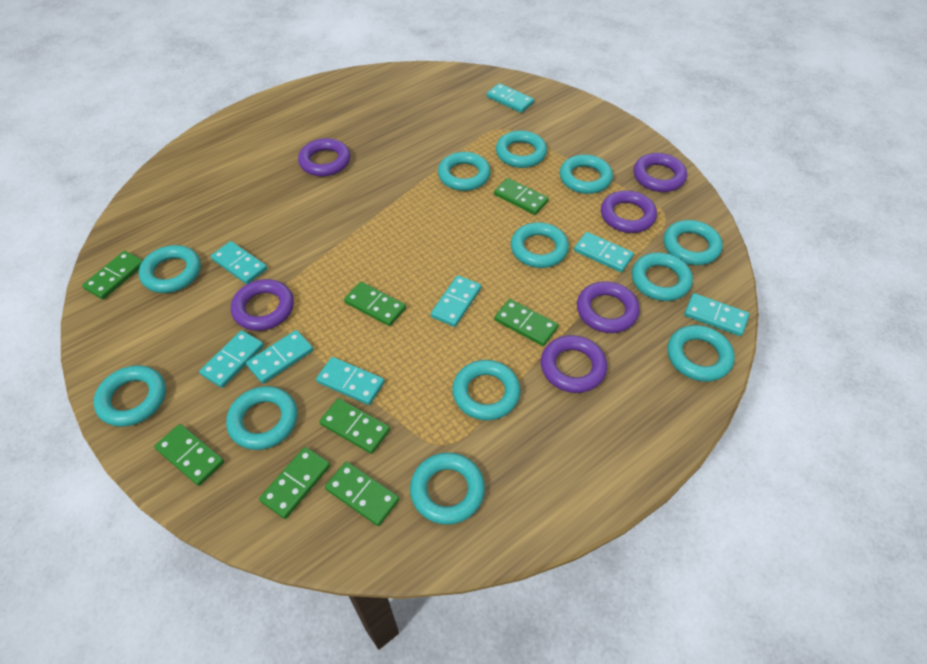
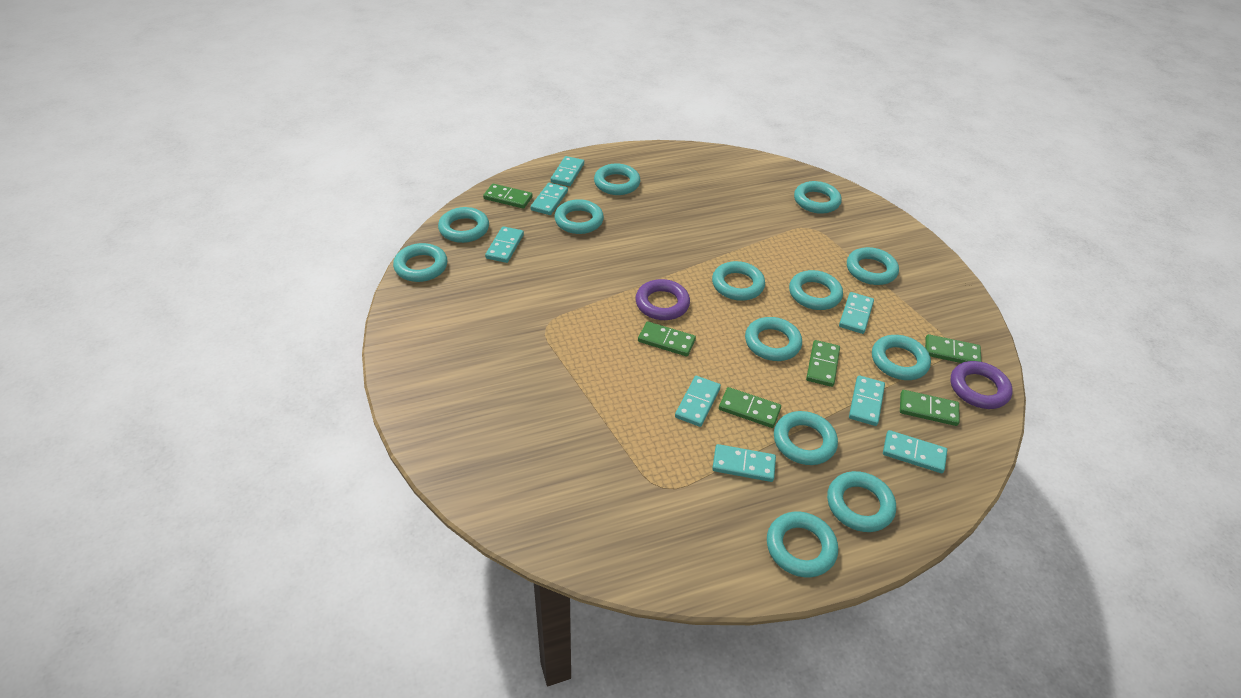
green domino: [82,251,143,299] [154,424,224,486] [259,447,330,519] [319,398,390,454] [325,462,400,526] [344,282,406,326] [494,178,549,215] [494,299,558,346] = 8 -> [483,184,533,209] [638,321,696,356] [719,387,781,428] [806,340,840,387] [900,390,960,426] [925,334,981,363] = 6
purple ring: [231,279,294,331] [298,138,350,176] [541,335,607,393] [577,281,640,333] [601,190,657,233] [634,153,687,192] = 6 -> [635,279,690,320] [950,361,1013,409] = 2
turquoise ring: [93,365,166,427] [139,245,201,293] [226,386,297,450] [410,453,485,525] [438,152,491,191] [452,360,520,420] [496,130,547,168] [511,222,569,268] [560,154,613,194] [632,252,693,301] [664,220,723,265] [667,325,735,382] = 12 -> [393,243,447,282] [438,207,489,243] [554,199,604,234] [594,164,640,195] [712,261,765,301] [745,317,802,361] [767,512,838,577] [774,411,838,465] [789,270,843,310] [794,181,841,214] [827,471,896,532] [847,247,899,285] [872,335,931,380] = 13

